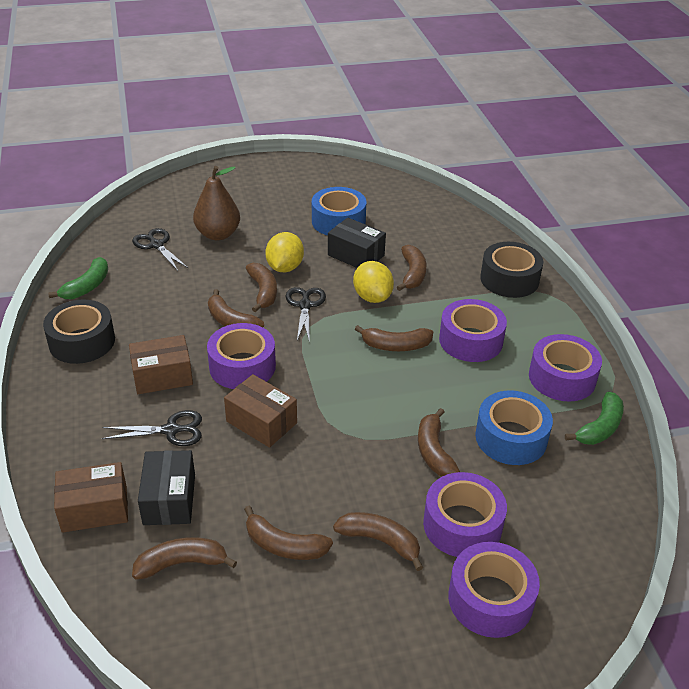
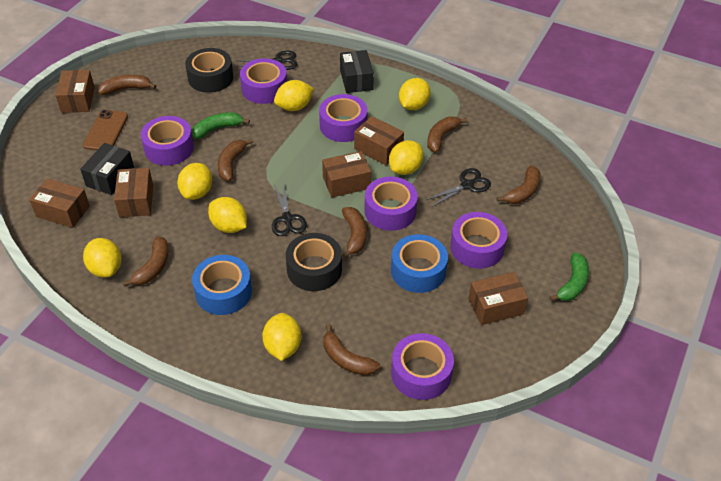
brown banana: [132,537,237,580] [208,289,264,327] [244,506,333,560] [246,263,277,313] [333,512,423,571] [355,325,433,351] [397,245,426,291] [418,408,460,476] = 8 -> [98,75,156,95] [123,236,169,287] [218,138,253,181] [323,324,380,376] [342,207,367,259] [427,117,468,153] [497,166,540,204] = 7
brown box: [54,462,128,533] [129,335,193,394] [224,374,297,448] = 3 -> [29,178,90,228] [55,70,95,113] [114,168,153,217] [322,151,371,197] [354,116,404,165] [468,272,528,325] = 6
brown pear: [193,166,240,241] = 1 -> none = 0
brown phone: none = 0 -> [83,110,128,151] = 1
purple tape: [207,323,276,389] [423,472,507,557] [439,299,507,362] [448,542,540,638] [529,334,602,402] = 5 -> [141,116,194,166] [240,58,287,104] [319,94,368,142] [364,177,418,231] [391,333,454,400] [450,212,507,269] = 6
yellow lemon: [265,232,304,272] [353,261,394,303] = 2 -> [83,238,121,278] [177,163,212,200] [208,197,247,233] [262,313,301,361] [274,80,314,111] [389,140,424,175] [399,78,430,110] = 7

